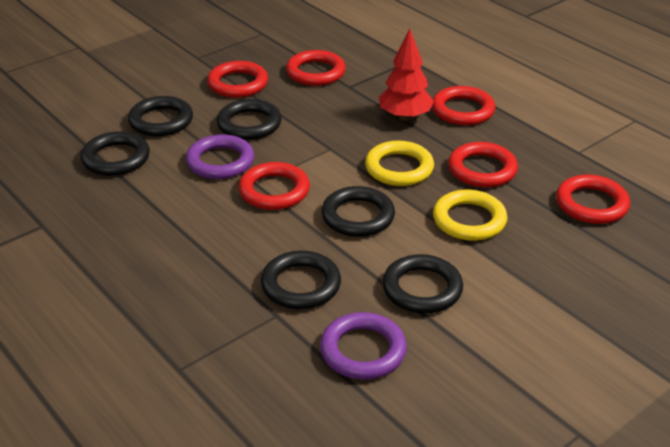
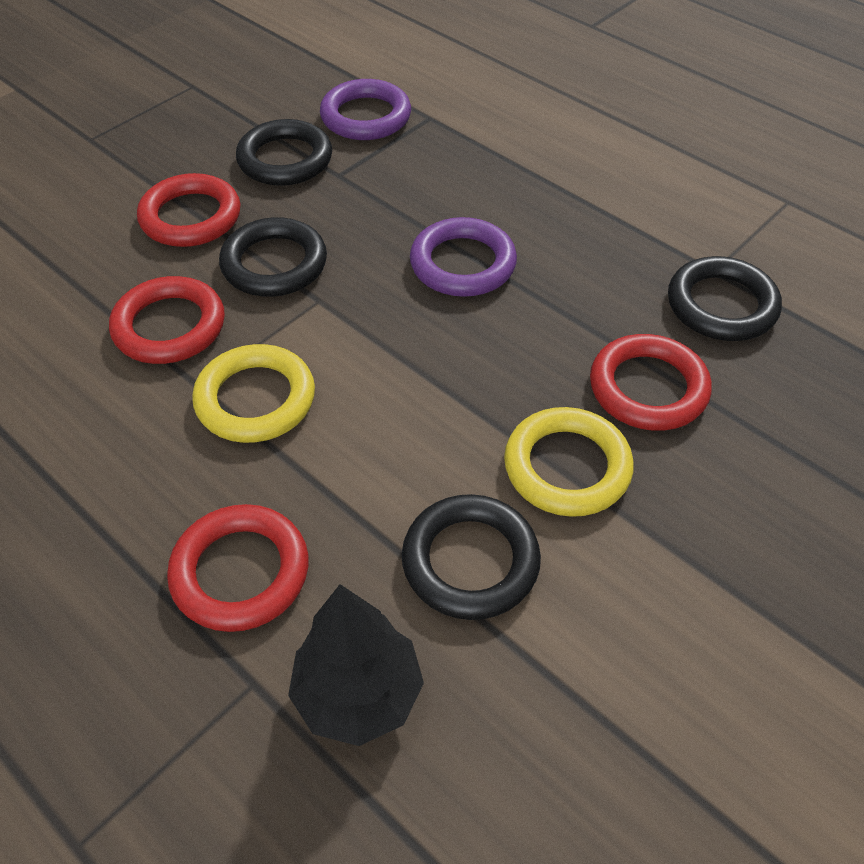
black ring: [81,131,150,176] [128,96,193,137] [217,99,281,140] [261,251,341,309] [321,186,395,237] [382,254,463,314] = 6 -> [219,217,327,297] [236,119,332,186] [402,494,541,620] [668,256,782,341] = 4
black tree: none = 0 -> [288,584,424,746] = 1
red ring: [207,61,268,98] [239,162,310,210] [286,50,346,86] [432,86,495,125] [448,142,518,187] [556,175,630,224] = 6 -> [109,276,225,364] [137,173,240,247] [167,504,308,632] [590,334,712,431] = 4
red tree: [379,29,434,121] = 1 -> none = 0

